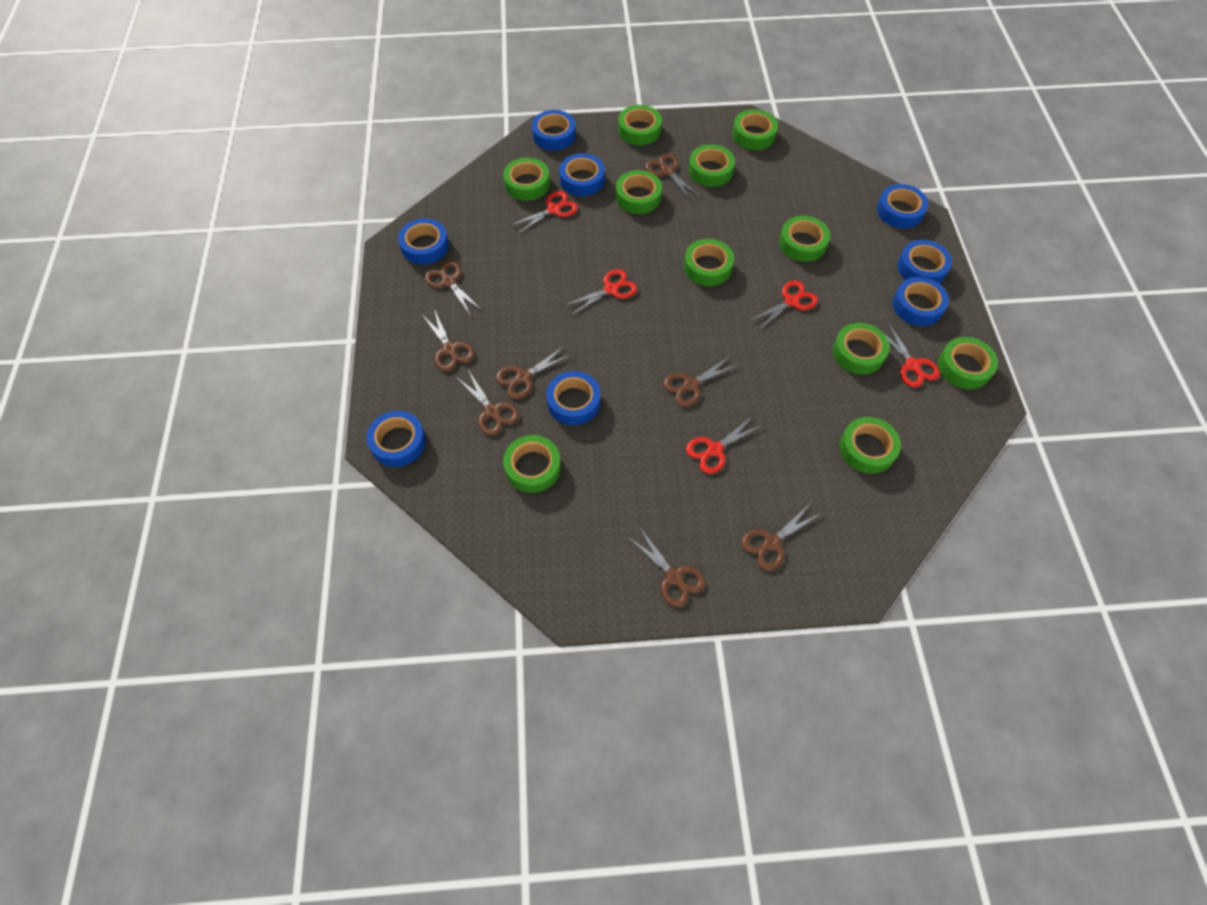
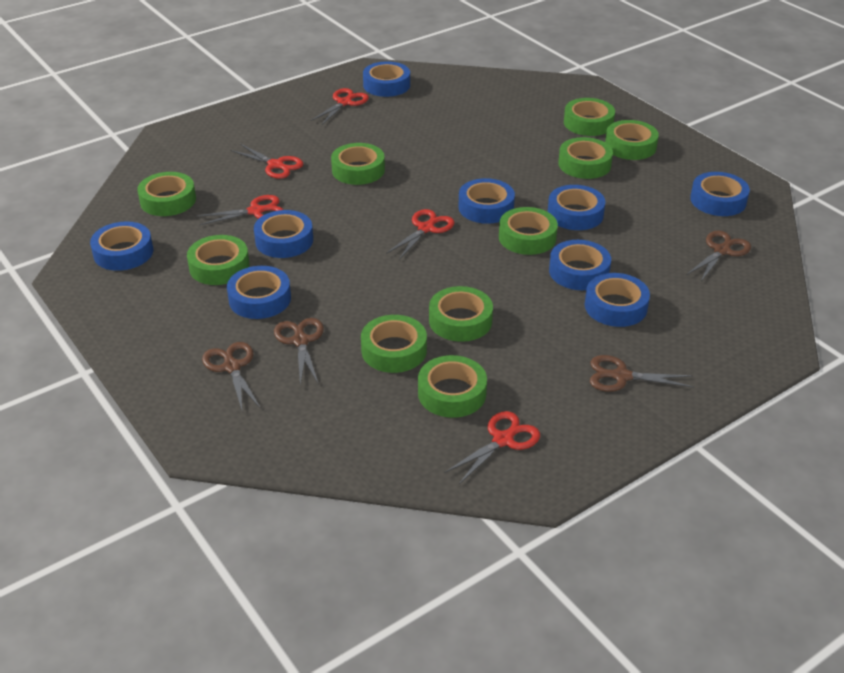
blue tape: [366,411,426,467] [398,218,449,265] [532,110,576,151] [546,371,601,425] [559,153,605,196] [877,184,929,229] [893,277,949,326] [897,240,952,284] = 8 -> [90,221,153,271] [227,266,291,319] [254,210,313,258] [363,61,410,97] [458,178,515,224] [548,185,606,230] [549,240,611,290] [585,273,650,327] [690,172,750,216] = 9
brown scissors: [423,309,474,371] [424,261,482,316] [456,370,519,436] [496,346,571,399] [627,528,705,607] [645,154,700,201] [663,356,740,407] [741,504,821,570] = 8 -> [202,342,261,410] [274,318,324,385] [590,355,694,392] [686,231,751,281] = 4
green tape: [503,158,550,201] [503,435,561,493] [616,170,662,214] [618,105,662,145] [684,239,734,286] [689,144,735,187] [732,109,778,150] [779,216,830,262] [833,323,890,374] [840,417,901,474] [938,337,998,389] = 11 -> [137,172,196,216] [187,235,249,285] [331,143,385,185] [361,315,427,373] [418,355,487,418] [429,286,493,342] [499,207,558,255] [558,137,613,179] [564,98,615,136] [605,120,659,160] = 10

